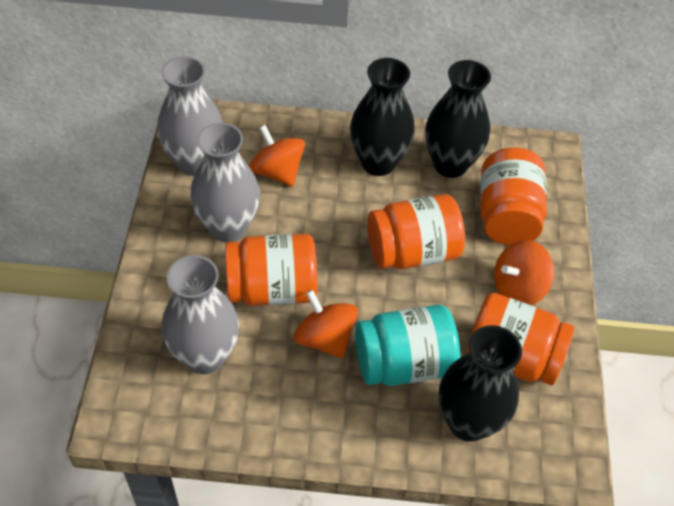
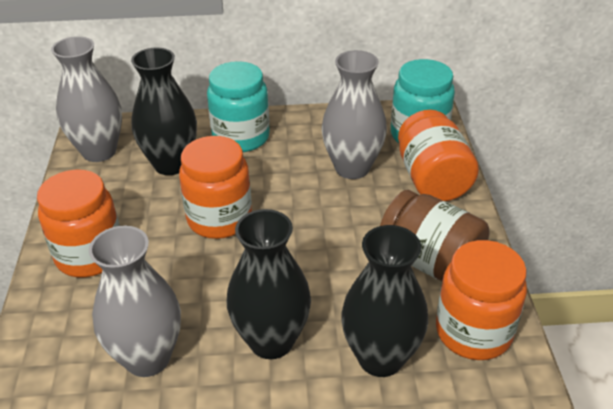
brown jar: none = 0 -> [380,190,490,281] = 1
orange spinning top: [249,125,305,187] [294,290,358,358] [494,240,554,305] = 3 -> none = 0
turquoise jar: [355,305,460,386] = 1 -> [207,61,270,152] [391,59,455,143] = 2

